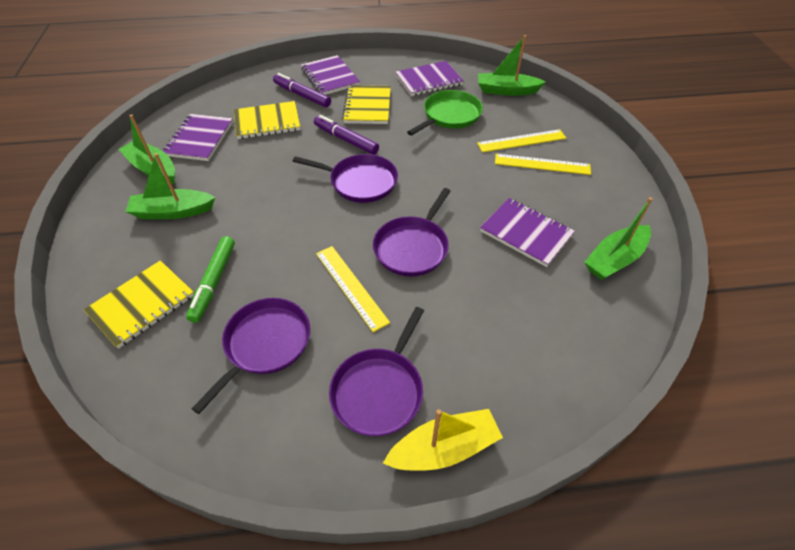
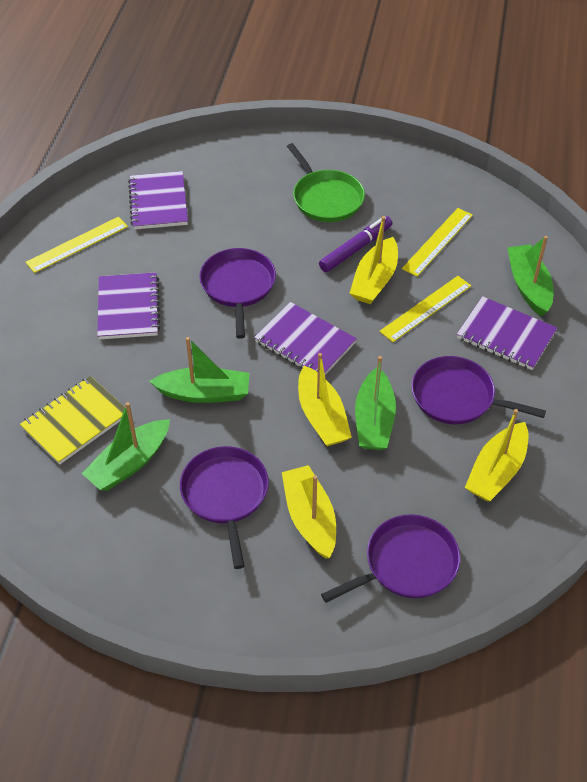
green marker: [186,236,235,323] = 1 -> none = 0
purple marker: [273,73,331,107] [314,115,379,155] = 2 -> [319,216,393,272] = 1
yellow boat: [383,409,503,471] = 1 -> [282,465,336,559] [298,353,352,446] [350,216,398,304] [465,409,529,501] = 4
yellow notebook: [84,260,194,349] [234,101,300,139] [342,85,391,124] = 3 -> [20,376,128,465] = 1

